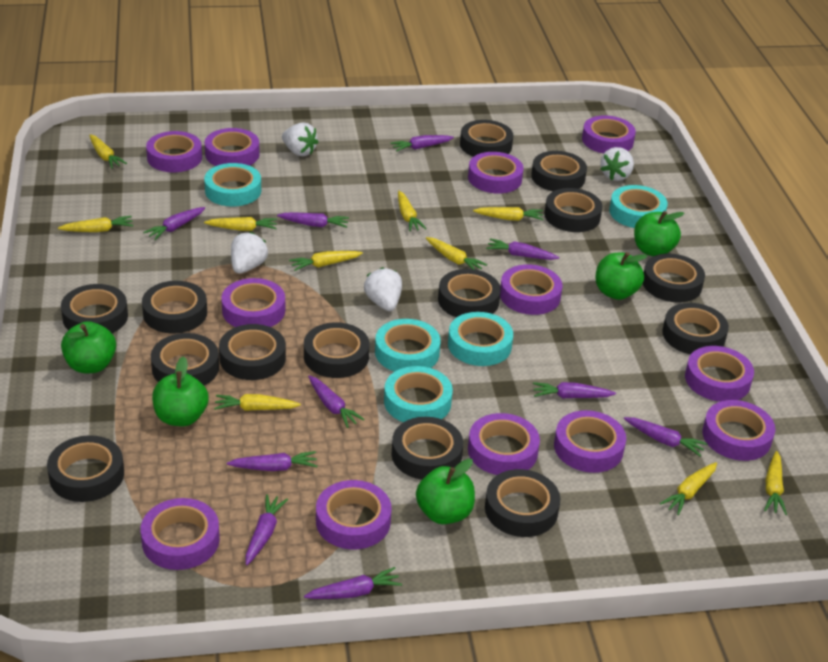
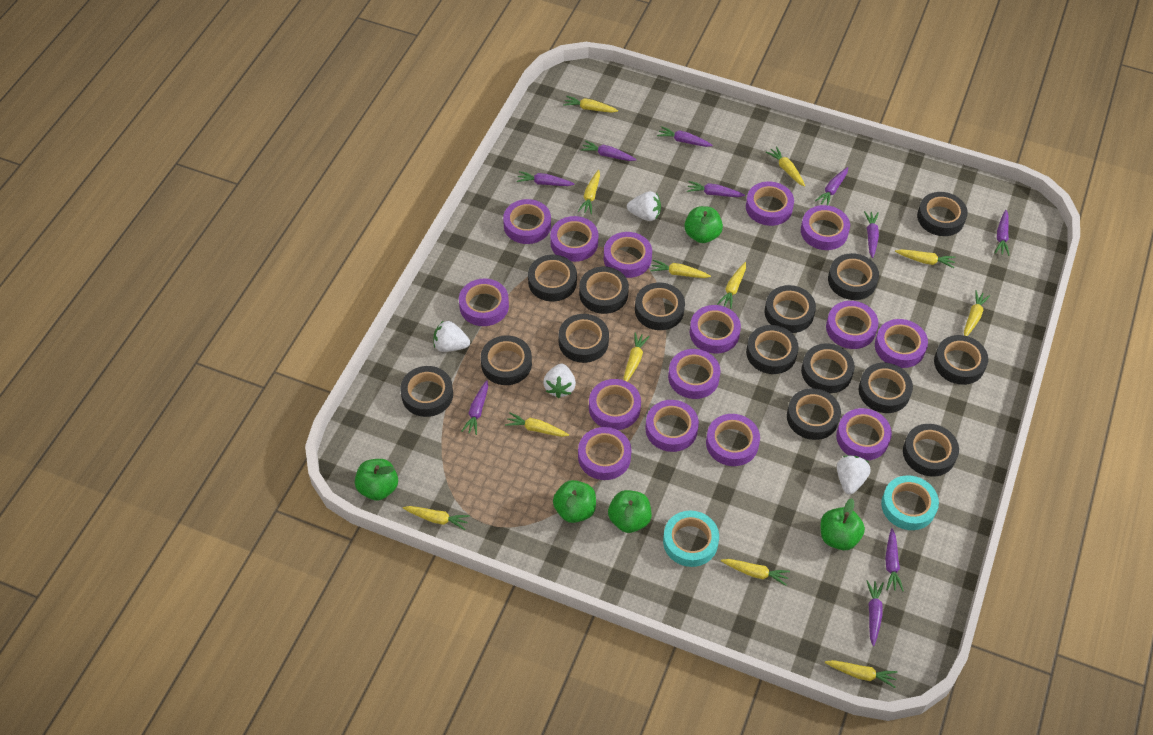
black tape: [47,435,124,502] [61,284,128,333] [142,281,207,333] [151,333,219,386] [219,324,286,380] [304,322,369,378] [391,417,463,480] [438,269,501,317] [460,120,513,157] [485,469,560,537] [531,151,587,191] [544,188,602,232] [643,254,705,302] [662,303,729,354] = 14 -> [400,366,453,417] [481,335,532,385] [528,255,577,302] [559,314,609,363] [579,266,629,314] [635,283,685,330] [746,325,799,374] [765,285,816,333] [787,388,841,440] [801,343,855,393] [828,253,879,300] [859,363,913,413] [903,424,959,476] [917,192,968,236] [934,335,988,385] = 15
purple tape: [141,498,220,570] [146,131,202,172] [205,128,260,166] [221,278,285,327] [316,480,392,550] [468,152,524,193] [468,413,540,475] [500,264,562,315] [554,410,626,473] [582,115,636,153] [685,346,754,402] [702,400,775,461] = 12 -> [459,279,509,326] [503,199,551,244] [550,216,598,262] [578,427,631,480] [589,379,641,430] [604,232,652,278] [645,400,699,452] [668,349,721,399] [690,305,741,354] [706,414,760,466] [746,181,794,226] [801,205,850,250] [826,301,878,349] [836,408,892,461] [875,319,928,368] = 15
turquoise tape: [204,163,261,207] [375,319,441,372] [384,366,453,422] [448,312,513,366] [609,185,668,228] = 5 -> [663,511,719,567] [881,475,939,530] = 2
yellow carrot: [58,216,133,232] [89,134,127,168] [204,217,277,231] [214,394,301,411] [289,251,363,271] [398,191,426,231] [426,237,487,269] [473,207,544,221] [660,462,717,515] [764,451,787,515] = 10 -> [403,506,470,530] [505,412,569,437] [563,96,618,113] [578,170,600,214] [624,332,650,382] [650,260,711,278] [717,262,746,309] [721,559,790,586] [766,146,805,187] [825,660,898,688] [895,249,955,268] [964,290,990,336] = 12

